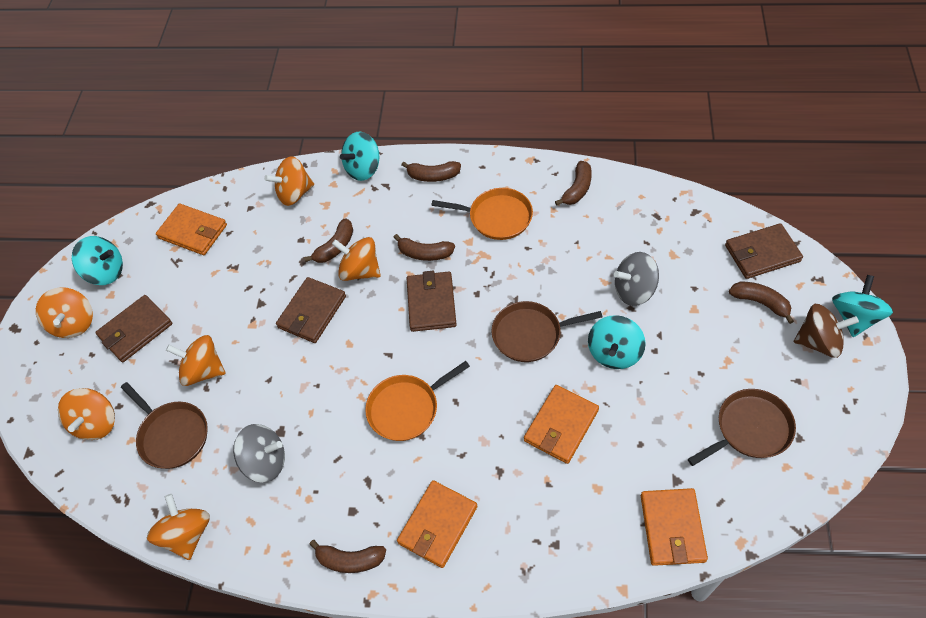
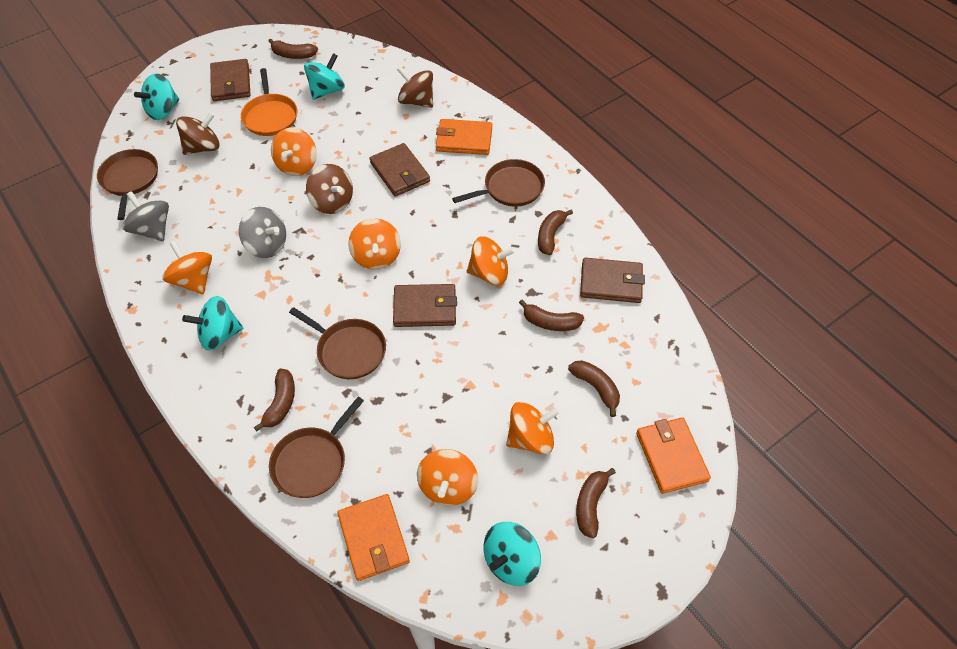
brown pan: [121,382,208,469] [491,301,602,362] [688,389,796,466] = 3 -> [97,149,158,220] [269,397,364,498] [289,307,386,379] [452,159,545,206] = 4
brown spinning top: [794,304,859,358] = 1 -> [176,112,220,155] [306,164,353,214] [397,66,433,108] = 3
orange pan: [365,361,470,441] [431,188,533,240] = 2 -> [241,68,297,136] = 1
orange wallet: [156,203,227,255] [397,480,477,568] [524,385,599,464] [641,488,708,566] = 4 -> [337,494,410,581] [436,119,492,155] [636,417,711,494] = 3

